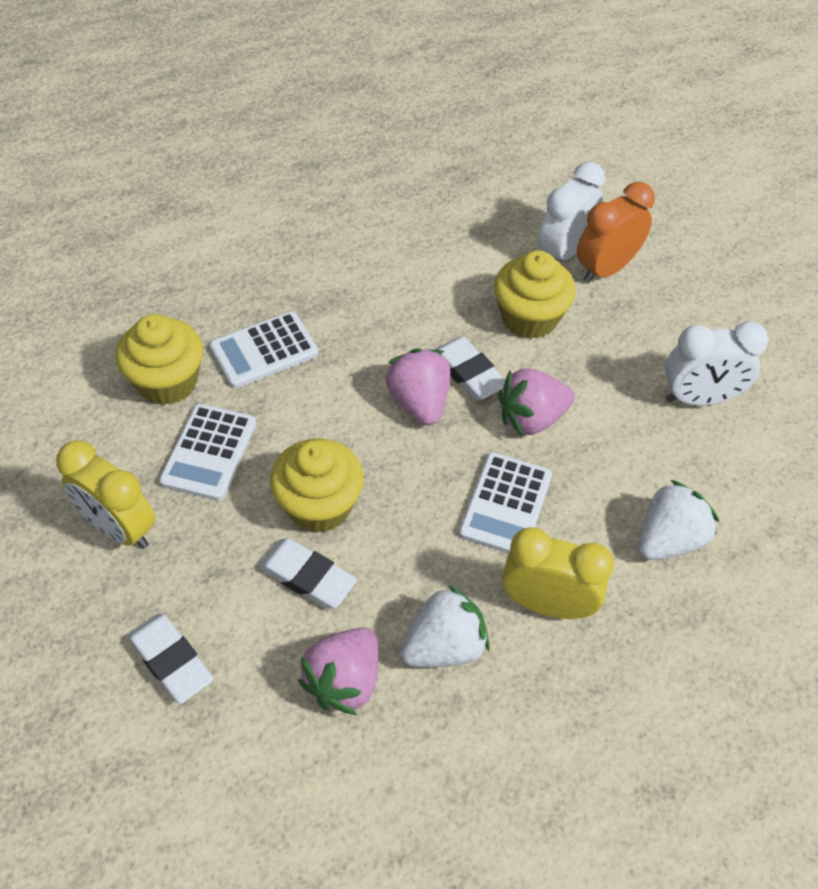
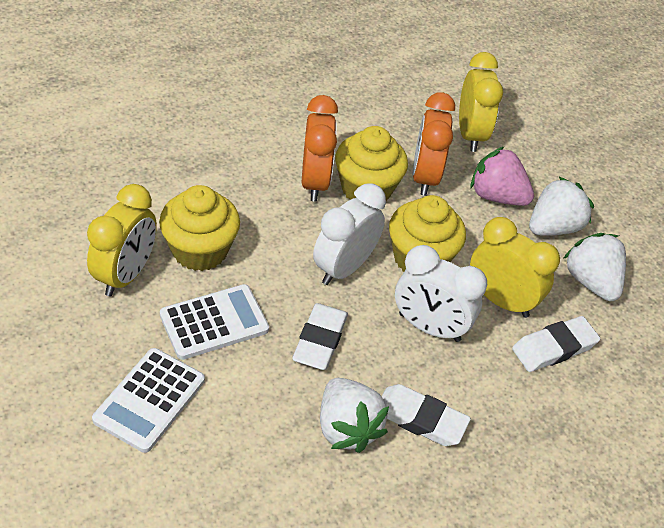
orange clock: [577,182,655,283] = 1 -> [302,95,338,201] [413,92,455,196] = 2
pink strawberry: [298,628,378,715] [386,348,450,425] [498,368,575,436] = 3 -> [471,146,534,206] = 1
white calculator: [159,404,257,501] [209,311,319,388] [459,452,552,554] = 3 -> [92,348,205,453] [160,284,269,360] = 2
white strawberry: [400,585,489,667] [638,480,719,560] = 2 -> [320,378,389,453] [529,177,594,236] [563,233,626,301] = 3
yellow clock: [56,440,155,549] [502,528,614,619] = 2 -> [87,184,157,296] [459,52,503,152] [470,217,560,318] = 3

